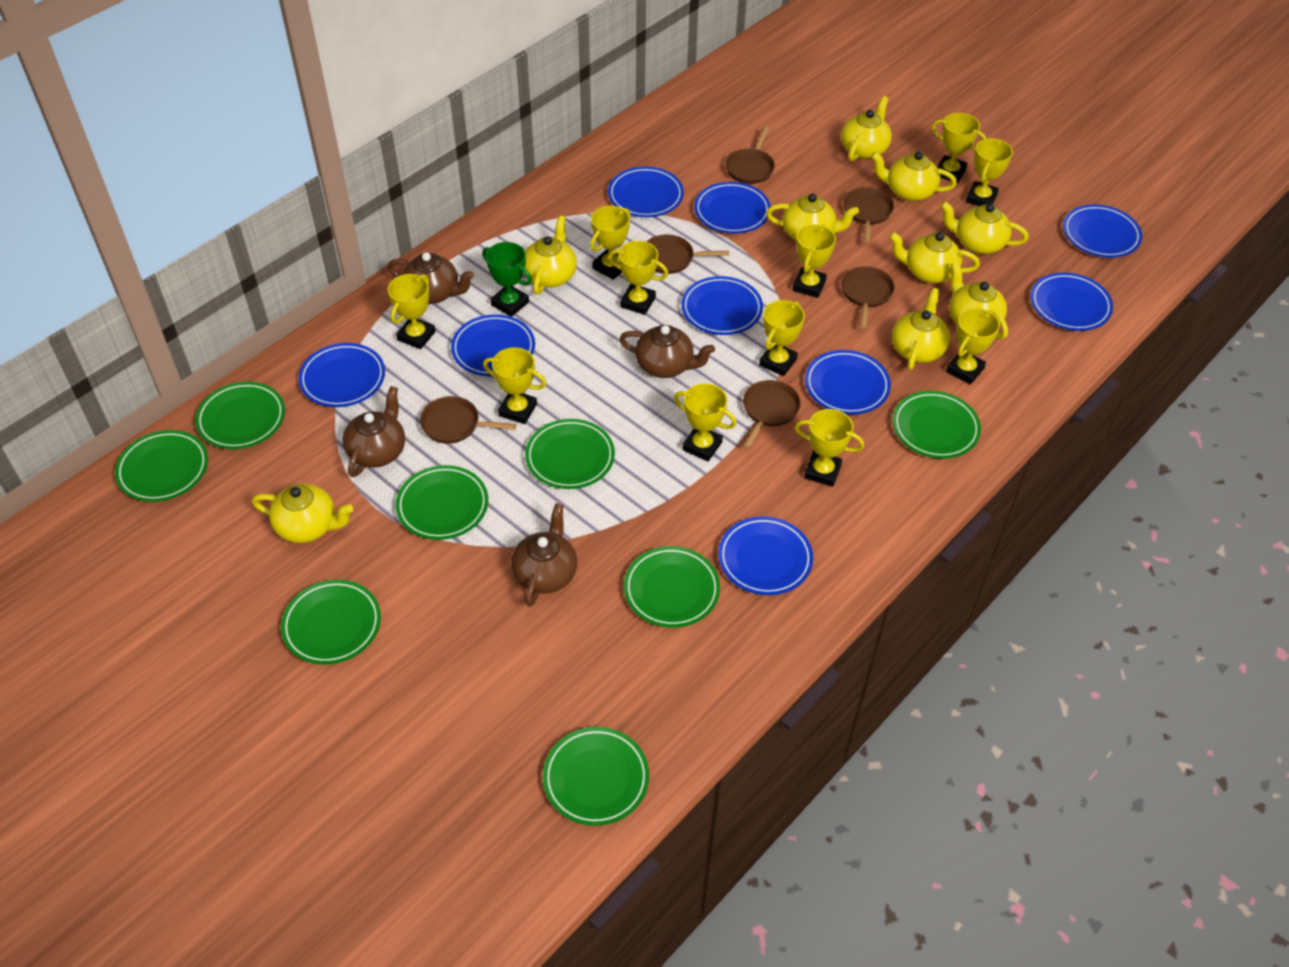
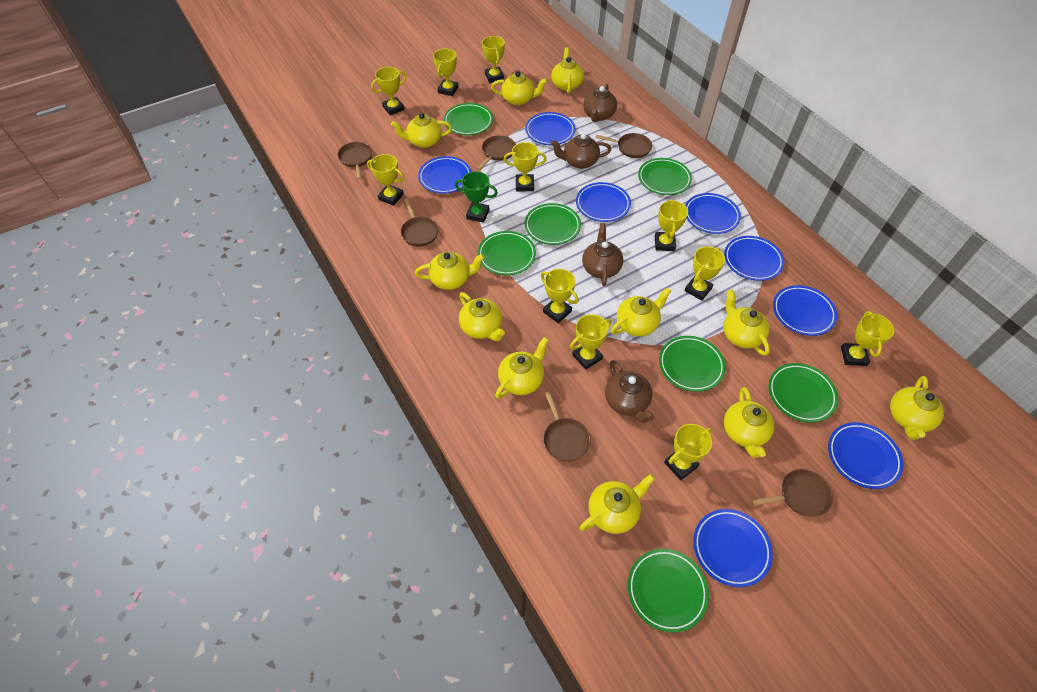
blue plate: [298,343,385,407] [451,315,535,376] [608,167,684,217] [681,276,763,335] [694,182,771,234] [719,516,813,595] [805,350,891,414] [1031,273,1113,331] [1063,204,1142,258] = 9 -> [418,156,471,194] [525,112,575,145] [576,182,631,222] [685,193,741,234] [693,509,773,587] [724,236,784,281] [773,285,837,336] [828,422,903,489] = 8
green plate: [115,430,208,502] [195,382,285,449] [281,580,381,665] [396,465,488,540] [525,419,615,489] [543,727,649,826] [624,546,720,628] [893,391,981,458] = 8 -> [444,103,493,135] [478,231,536,275] [525,203,581,245] [628,549,709,633] [638,158,692,195] [659,336,726,392] [768,363,838,422] = 7
yellow teapot: [252,484,353,543] [524,216,577,295] [766,194,859,240] [841,96,892,161] [871,152,957,201] [889,232,980,283] [892,288,950,370] [940,201,1029,254] [949,261,1008,339] = 9 -> [391,113,452,148] [415,252,485,290] [459,292,505,341] [491,71,548,106] [495,337,548,399] [551,47,584,94] [580,474,655,534] [611,287,671,336] [724,289,770,356] [724,387,774,458] [890,376,944,440] = 11

